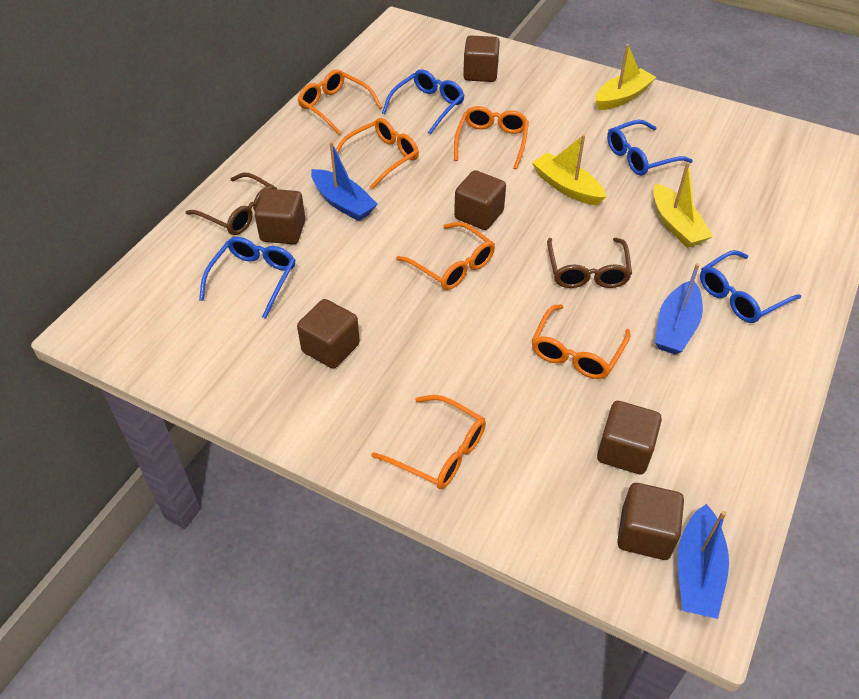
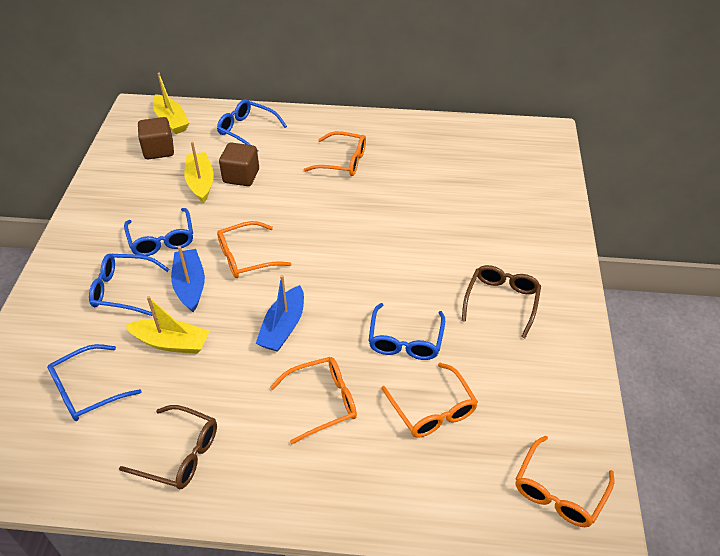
blue boat: [311,141,378,221] [655,263,703,354] [678,504,729,619] = 3 -> [171,246,205,312] [256,275,304,352] = 2
blue glasses: [199,237,295,319] [382,69,465,135] [607,120,693,176] [700,250,801,323] = 4 -> [47,344,141,421] [89,254,169,316] [124,208,193,256] [217,99,287,152] [368,303,445,360] = 5
brown cube: [255,189,306,244] [297,299,360,369] [454,170,506,230] [463,35,500,82] [597,401,662,475] [617,483,684,560] = 6 -> [138,117,174,159] [219,142,259,186] = 2
orange glasses: [298,69,382,134] [336,118,419,189] [371,395,486,489] [396,222,495,290] [454,106,529,169] [532,304,631,379] = 6 -> [217,221,292,278] [270,357,357,444] [303,131,366,176] [381,363,478,438] [516,435,615,527] = 5

